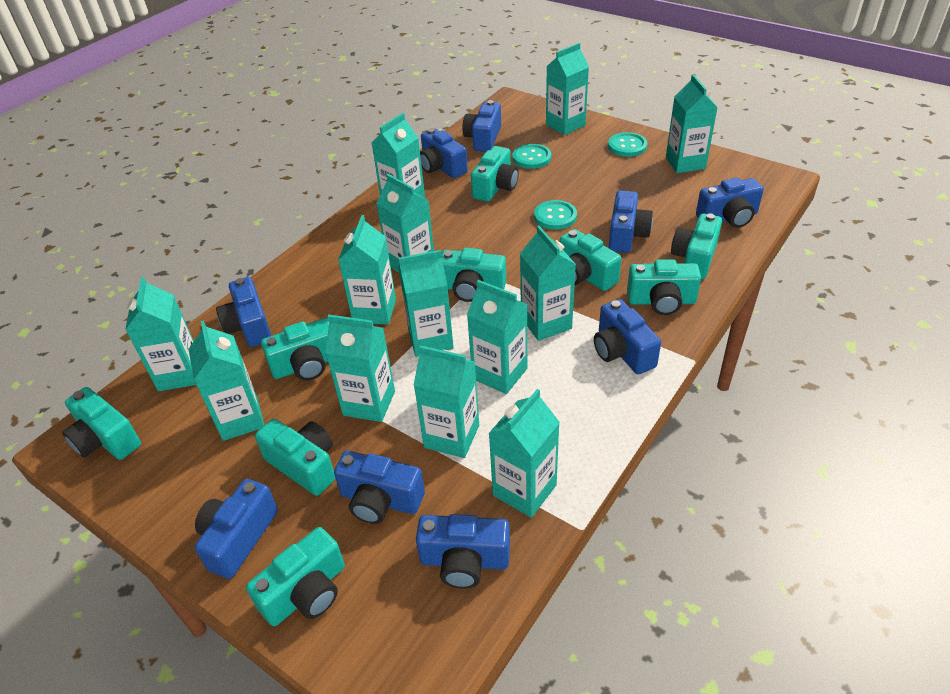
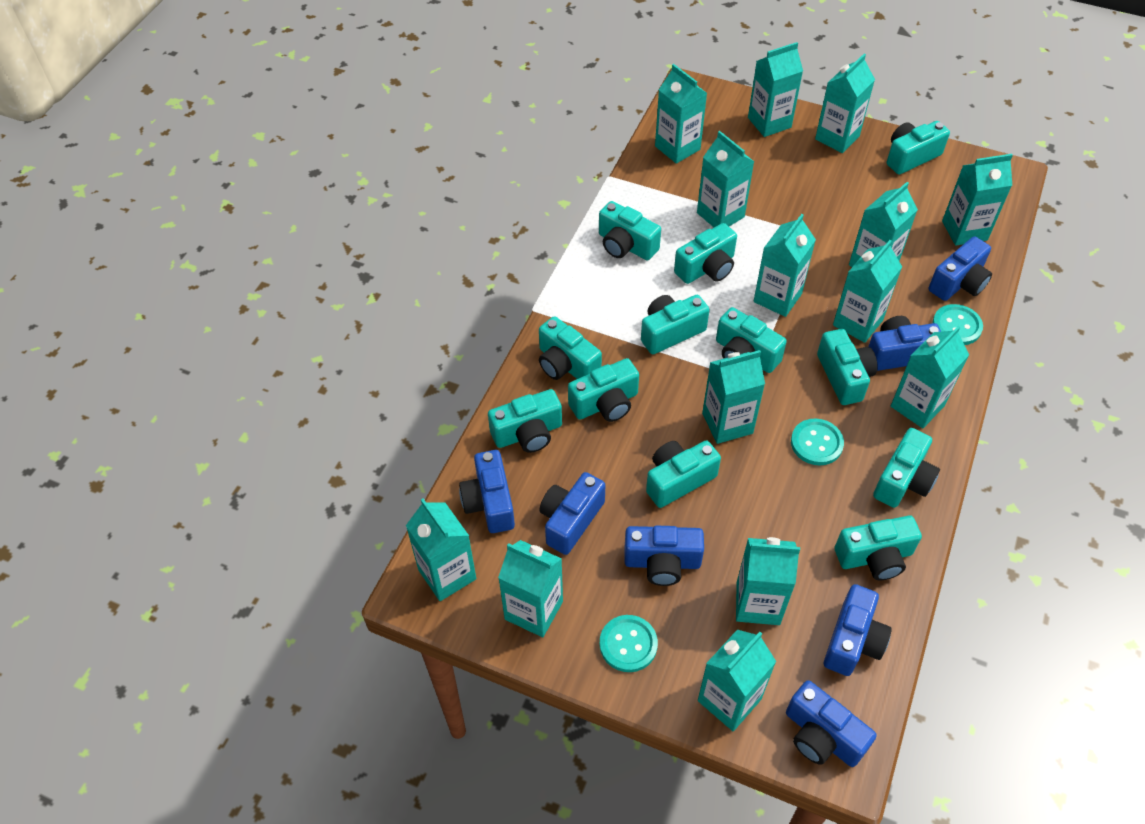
blue camera: [195,479,278,579] [216,277,272,347] [334,451,425,524] [416,514,510,589] [420,128,468,178] [462,100,501,152] [594,299,661,374] [609,190,653,253] [696,177,764,228] = 9 -> [459,450,515,533] [540,472,605,555] [624,526,704,586] [786,680,877,767] [824,584,892,676] [868,316,941,371] [928,236,992,301] = 7
turquoise camera: [62,387,141,460] [246,527,345,626] [255,419,335,496] [261,318,329,381] [441,248,506,302] [471,146,519,202] [560,229,621,291] [627,259,701,315] [671,213,722,279] = 9 -> [488,389,562,453] [539,316,602,380] [568,358,639,422] [599,201,661,260] [641,295,710,354] [646,441,721,508] [674,223,737,284] [716,307,787,373] [817,329,878,405] [834,516,922,580] [873,428,940,508] [887,121,950,174] = 12
turquoise carton: [125,277,196,391] [188,321,264,441] [325,315,395,422] [338,215,396,325] [372,113,425,198] [377,174,434,273] [398,250,454,357] [414,345,479,458] [467,280,528,394] [489,389,560,518] [520,226,576,341] [546,43,589,135] [666,74,718,173] = 13 -> [406,499,476,601] [498,540,563,637] [655,64,707,164] [697,131,754,227] [698,630,776,731] [702,350,765,444] [736,537,800,625] [748,42,803,137] [754,214,816,317] [815,54,875,153] [833,240,902,343] [849,182,918,267] [891,326,969,428] [942,154,1013,246] = 14

